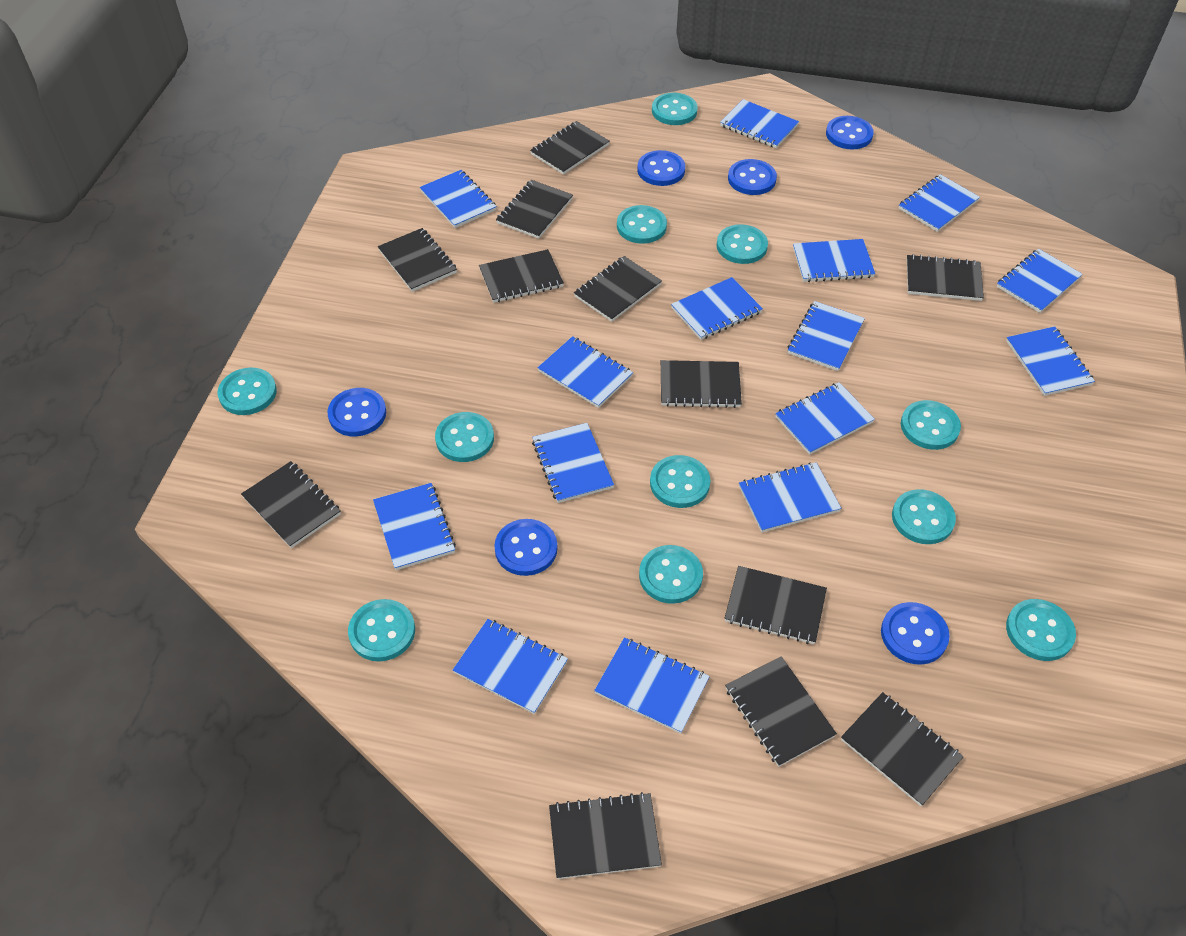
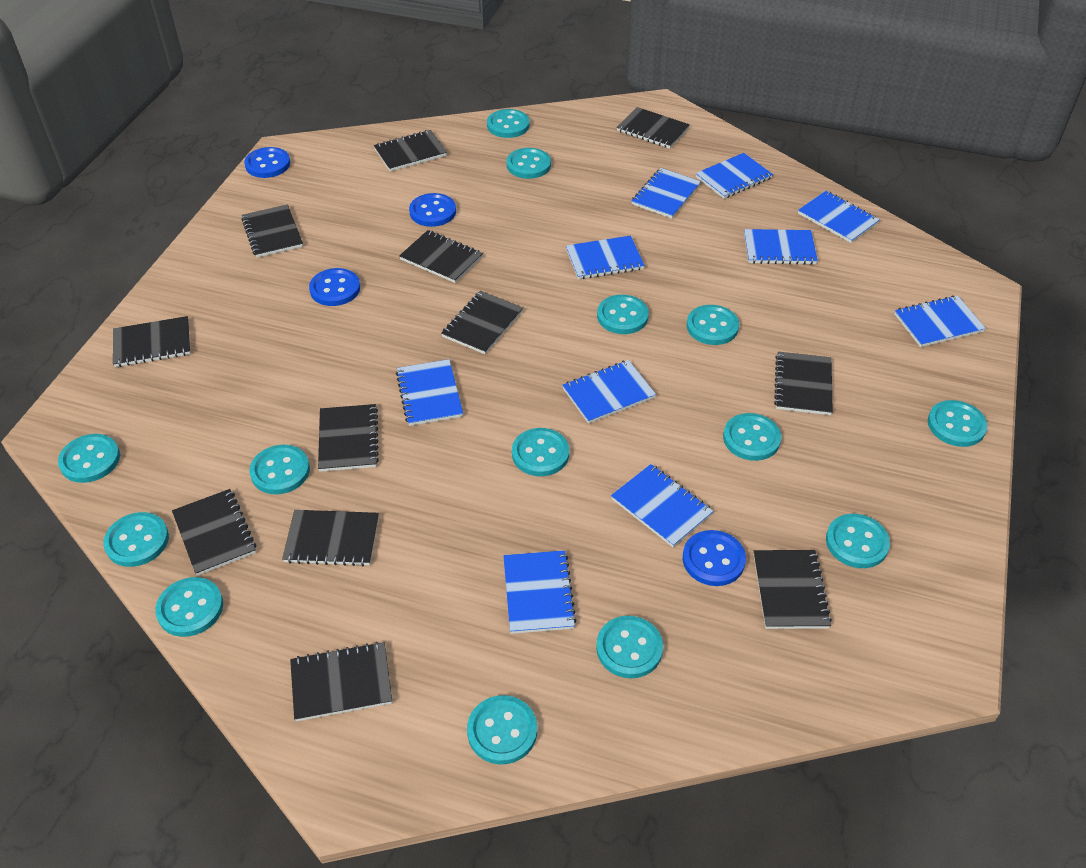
blue button: [327,388,386,436] [494,519,557,576] [637,150,685,186] [728,159,777,195] [826,116,874,149] [881,602,950,665] = 6 -> [244,147,290,178] [309,268,360,306] [409,193,456,227] [683,530,746,586] = 4
blue notebook: [373,483,456,570] [420,170,497,228] [453,619,568,714] [532,423,614,503] [538,336,633,408] [594,637,710,734] [671,277,763,340] [720,99,799,148] [739,462,841,532] [775,382,875,455] [788,301,865,371] [793,239,875,282] [899,174,980,232] [997,249,1083,313] [1006,326,1095,396] = 15 -> [396,359,463,426] [503,550,577,634] [562,360,656,424] [566,236,645,279] [611,464,713,547] [632,168,701,218] [696,153,773,199] [744,229,818,265] [798,191,880,243] [894,295,986,347] = 10
turquoise button: [218,368,277,415] [348,599,415,661] [435,412,494,462] [617,205,667,244] [639,545,703,604] [650,455,710,508] [652,93,698,125] [717,224,768,264] [892,489,956,544] [901,400,961,450] [1006,599,1076,661] = 11 -> [58,434,120,483] [103,512,169,567] [155,577,223,637] [249,445,310,494] [467,695,537,764] [487,109,529,138] [507,148,551,179] [512,428,569,476] [596,616,663,678] [597,295,649,334] [687,305,739,345] [723,413,781,461] [826,514,890,568] [928,400,988,447] = 14

